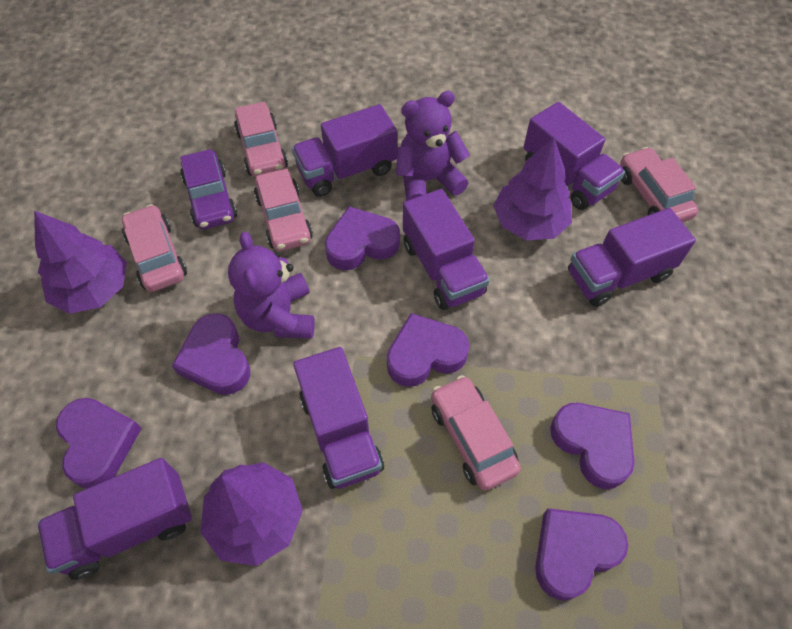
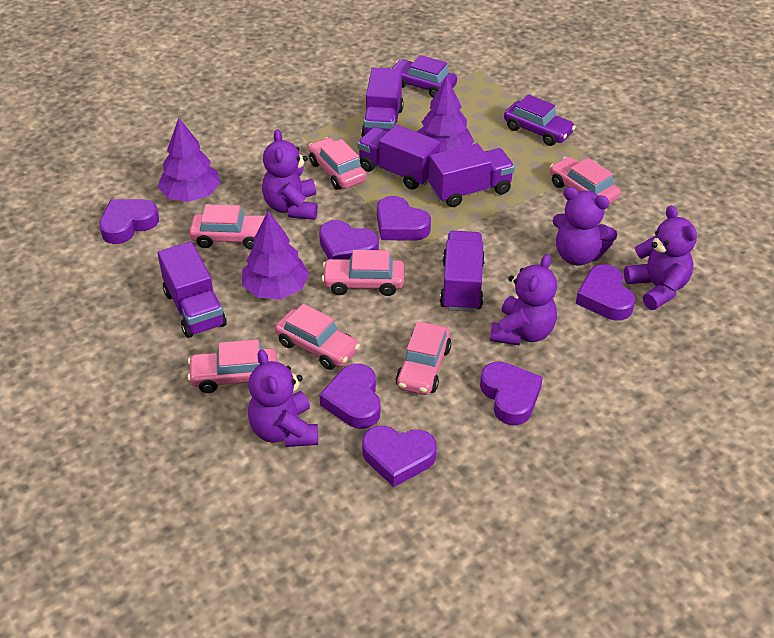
pink car: [122,204,187,292] [234,102,288,177] [254,169,313,251] [431,375,521,490] [620,147,699,223] = 5 -> [187,339,277,393] [189,204,265,250] [275,304,360,370] [308,137,367,190] [322,250,404,296] [396,321,451,395] [550,157,621,204] = 7
purple car: [180,149,237,230] = 1 -> [390,55,457,98] [504,94,576,146] = 2
purple heart: [56,398,142,488] [172,313,251,395] [325,206,400,270] [387,313,469,387] [535,508,628,600] [550,403,634,489] = 6 -> [99,199,159,244] [319,220,379,259] [319,364,380,429] [362,426,437,487] [377,196,431,241] [480,361,543,425] [576,264,635,321] = 7
purple teddy bear: [228,232,315,339] [396,91,470,201] = 2 -> [248,350,318,447] [262,129,318,220] [490,254,557,346] [553,187,617,266] [624,206,697,310] = 5
purple truck: [37,458,192,580] [292,104,397,197] [293,347,384,489] [403,189,490,310] [523,102,625,210] [568,208,696,307] = 6 -> [158,242,227,338] [357,125,440,190] [361,68,404,137] [429,144,515,207] [440,231,485,312] = 5

